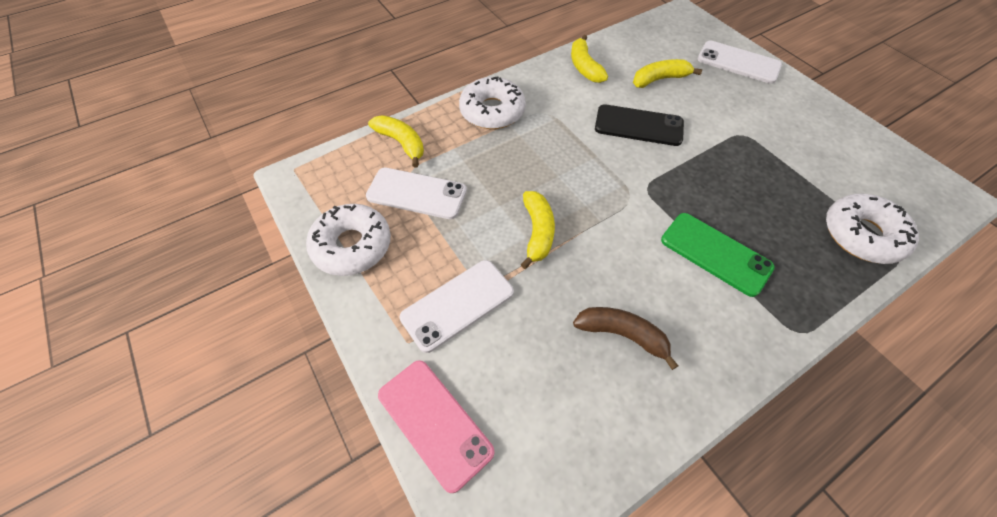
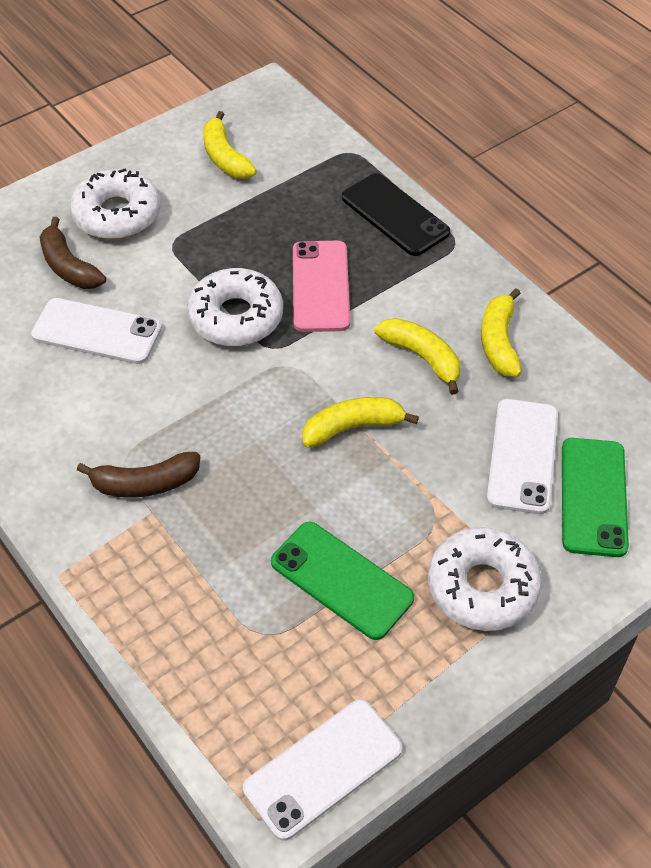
brown banana: [573,307,678,370] = 1 -> [40,217,106,289] [77,452,200,497] = 2
green phone: [661,213,775,297] = 1 -> [271,522,414,640] [562,438,629,557] = 2

